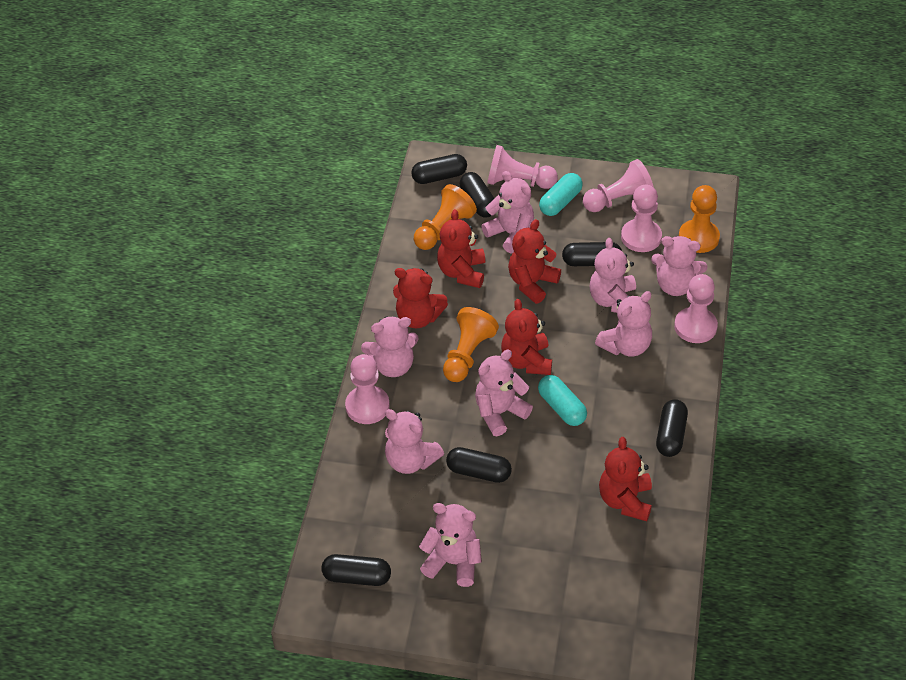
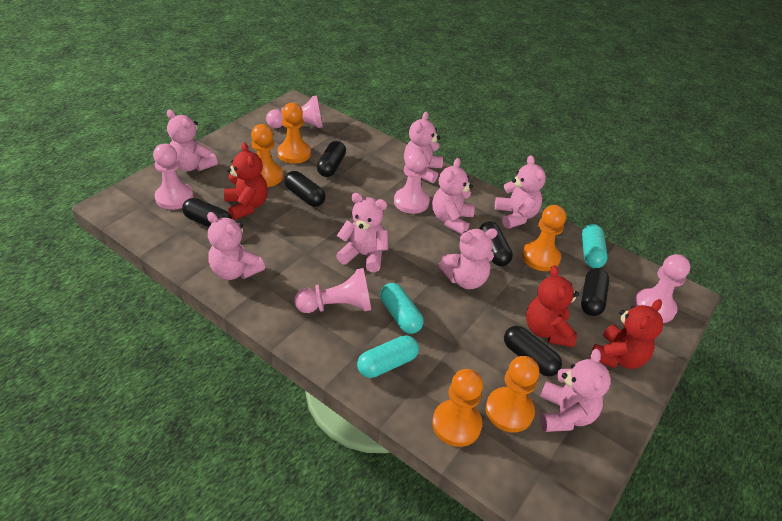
orange pawn: [414,184,477,250] [443,307,499,382] [679,185,720,253] = 3 -> [251,124,283,187] [278,103,311,164] [432,369,483,447] [486,356,539,433] [522,205,566,271] = 5
red teddy bear: [393,268,448,328] [437,209,485,288] [501,299,552,375] [508,219,561,304] [599,437,652,521] = 5 -> [224,142,268,220] [526,265,579,347] [590,299,663,369] = 3
turquoise capsule: [538,375,587,426] [539,173,583,216] = 2 -> [357,335,419,378] [380,283,424,334] [581,224,608,268] = 3

